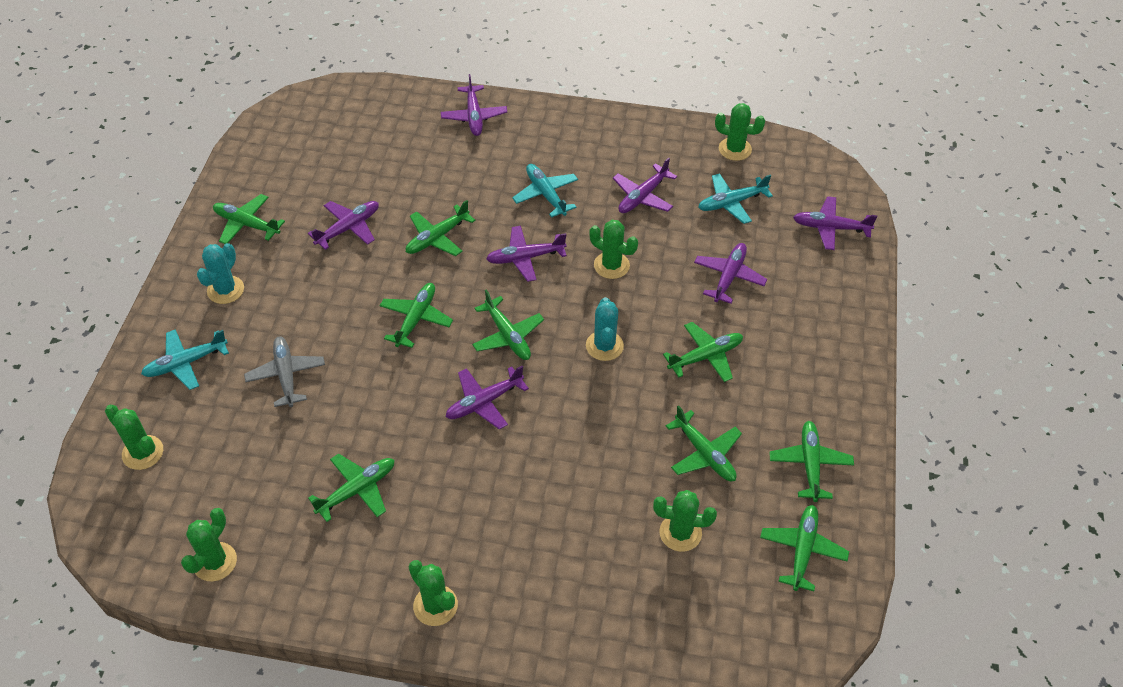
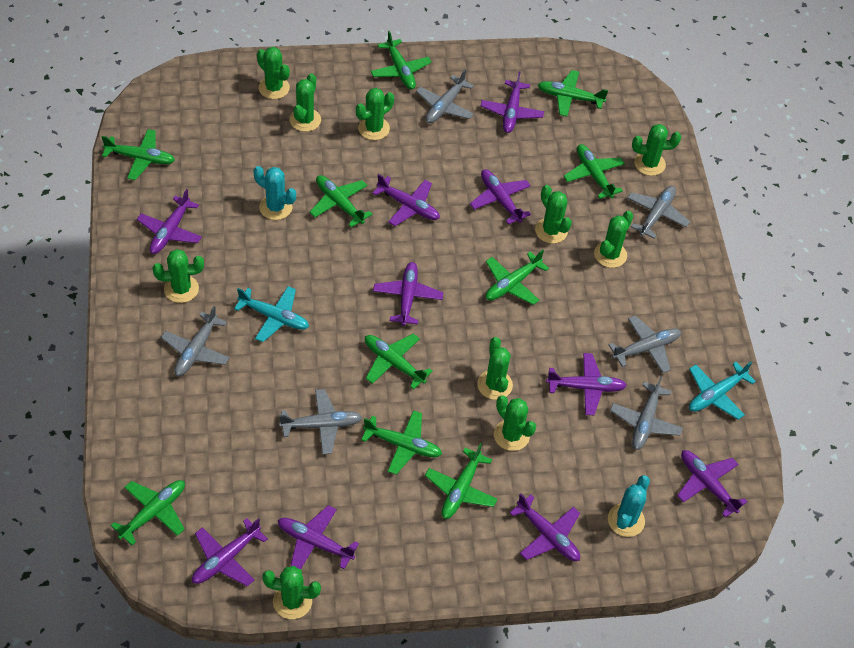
green cactus: [105,405,163,470] [181,508,237,581] [409,560,458,626] [589,220,638,279] [653,490,717,552] [715,103,765,161] = 6 -> [153,249,204,303] [257,47,290,99] [262,566,321,619] [290,73,321,132] [356,88,394,140] [477,337,513,400] [494,395,536,451] [535,185,572,244] [594,211,633,268] [632,124,681,176] = 10
green plane: [213,194,285,244] [308,454,394,522] [380,283,453,348] [406,200,476,256] [472,290,544,360] [663,322,743,382] [666,405,742,482] [760,505,849,591] [769,421,854,502] = 9 -> [102,129,175,180] [111,480,185,545] [310,175,372,227] [361,410,442,474] [365,334,433,390] [371,31,432,90] [425,443,498,519] [486,250,549,305] [538,70,608,117] [564,144,625,199] = 10
grey plane: [244,336,325,407] = 1 -> [161,306,230,376] [279,389,362,454] [416,69,474,123] [609,315,681,373] [610,376,683,450] [627,186,690,239] = 6
purple plane: [308,201,379,250] [441,74,507,136] [446,366,529,430] [486,226,567,282] [613,157,677,213] [694,243,767,304] [793,196,878,250] = 7 -> [137,189,202,254] [192,518,268,586] [278,505,359,570] [372,174,440,226] [373,262,443,326] [470,169,531,224] [481,71,544,133] [510,493,580,561] [546,353,627,415] [677,450,748,518] = 10
turquoise plane: [141,329,229,390] [512,164,578,218] [698,173,773,224] = 3 -> [234,286,309,342] [689,362,756,420] = 2

